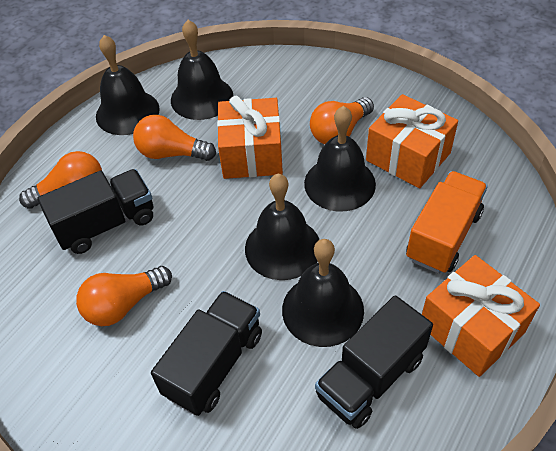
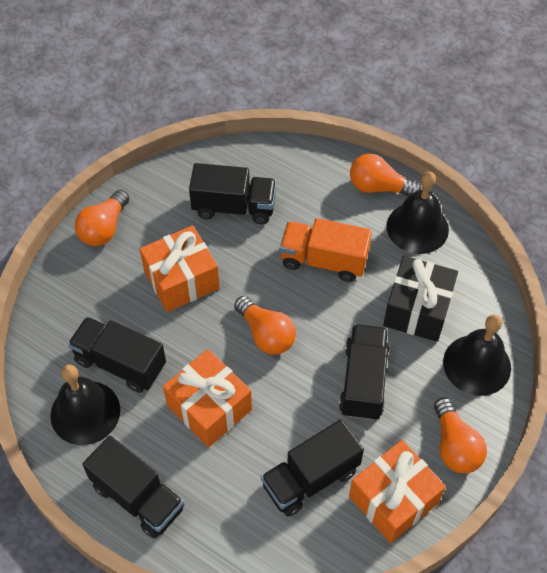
black bell: [96,35,160,135] [171,20,233,120] [245,174,320,280] [282,239,364,347] [304,106,376,212] = 5 -> [50,365,120,445] [387,171,449,254] [443,314,511,396] = 3
black gift: none = 0 -> [383,256,458,342] = 1
black truck: [37,169,153,254] [151,291,262,416] [315,295,433,429] = 3 -> [68,317,166,393] [82,436,184,539] [189,163,276,224] [261,419,364,517] [339,324,389,421] = 5

